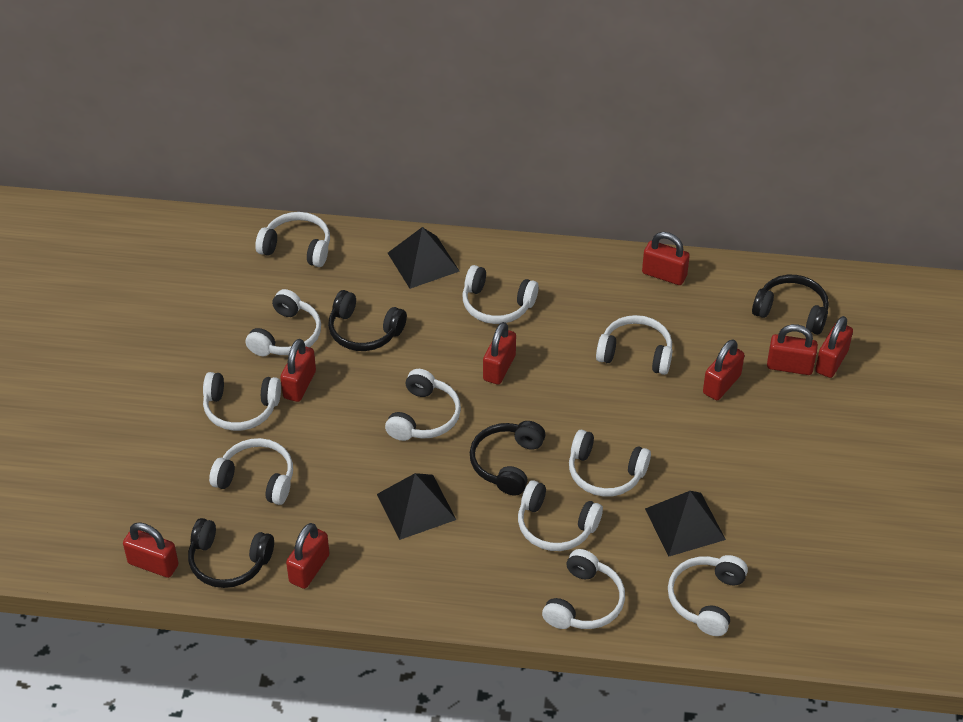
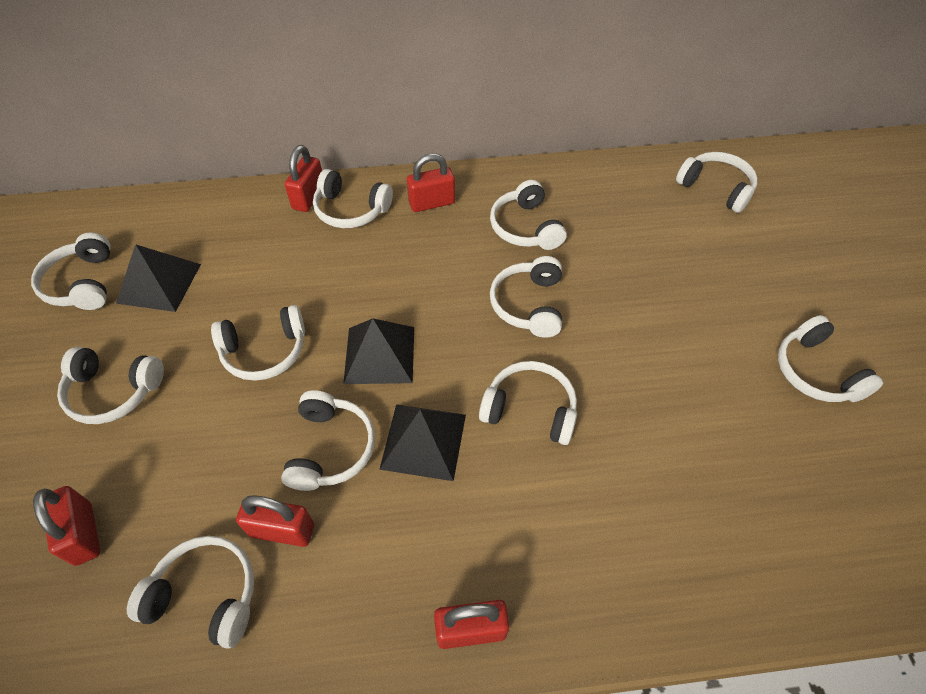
black headphones: [188,518,274,588] [328,290,407,351] [470,421,546,495] [752,275,829,335] = 4 -> none = 0
red padlock: [123,522,179,578] [280,339,316,402] [286,523,329,589] [483,322,516,385] [642,232,690,285] [703,340,744,400] [767,324,818,375] [815,316,853,378] = 8 -> [33,486,100,566] [236,495,314,547] [285,145,322,212] [407,153,455,212] [434,600,509,649] = 5

